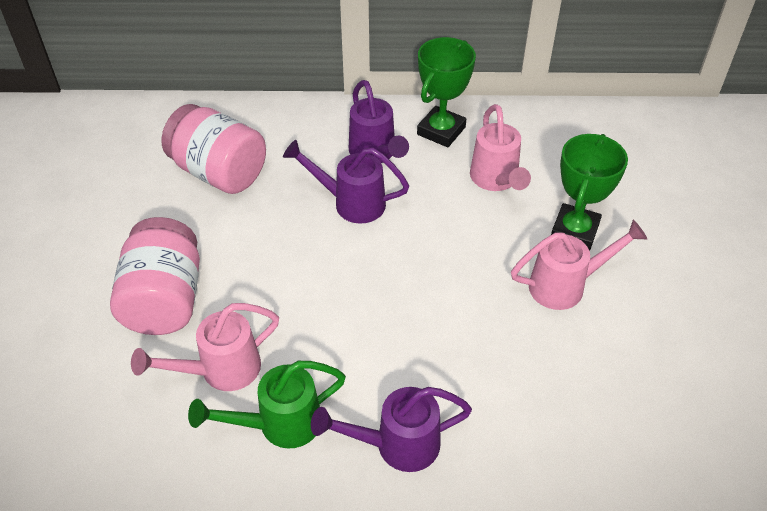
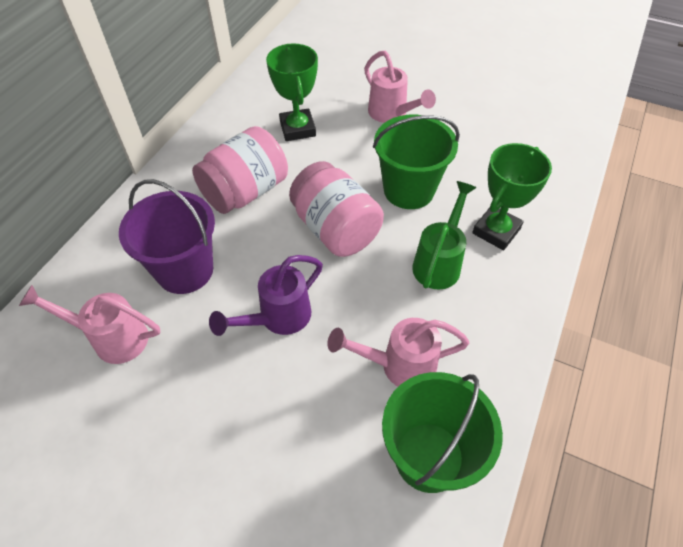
green bucket: none = 0 -> [373,115,460,209] [382,372,503,493] = 2
purple bucket: none = 0 -> [119,179,215,294] = 1
purple watering can: [283,140,409,224] [311,387,472,472] [349,80,409,163] = 3 -> [209,255,323,336] = 1

